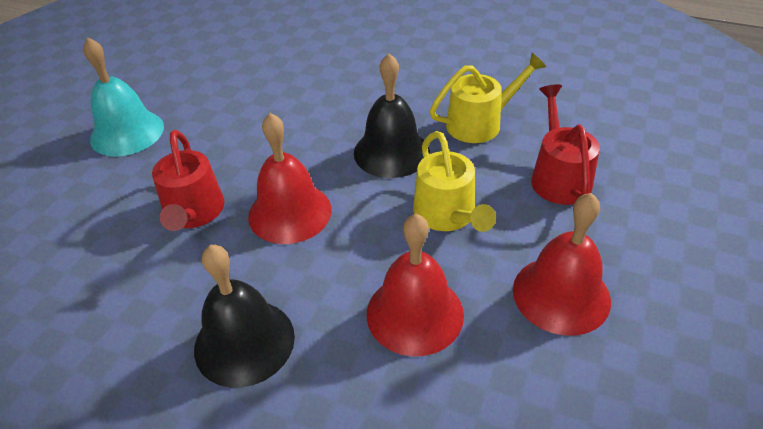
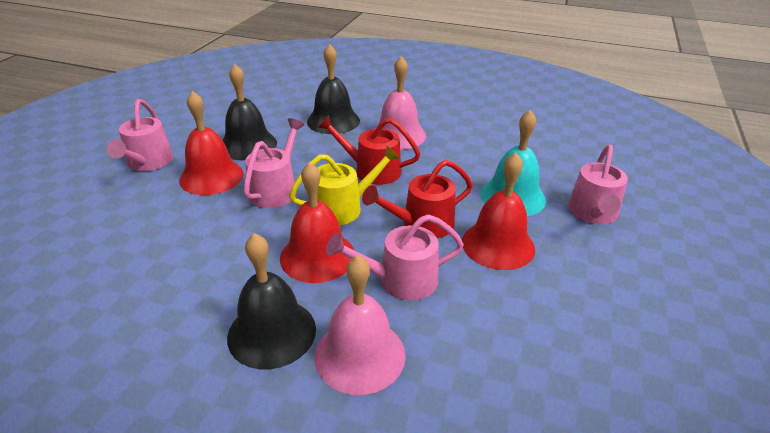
black bell: [194,245,295,388] [354,53,430,178] = 2 -> [223,64,277,160] [227,233,316,369] [307,44,360,134] = 3
pink bell: none = 0 -> [314,255,406,395] [375,56,426,149] = 2
pink watering can: none = 0 -> [107,99,173,171] [243,118,305,208] [326,214,464,301] [568,145,628,224] = 4
yellow watering can: [413,131,496,232] [430,52,546,143] = 2 -> [289,146,400,225] = 1

